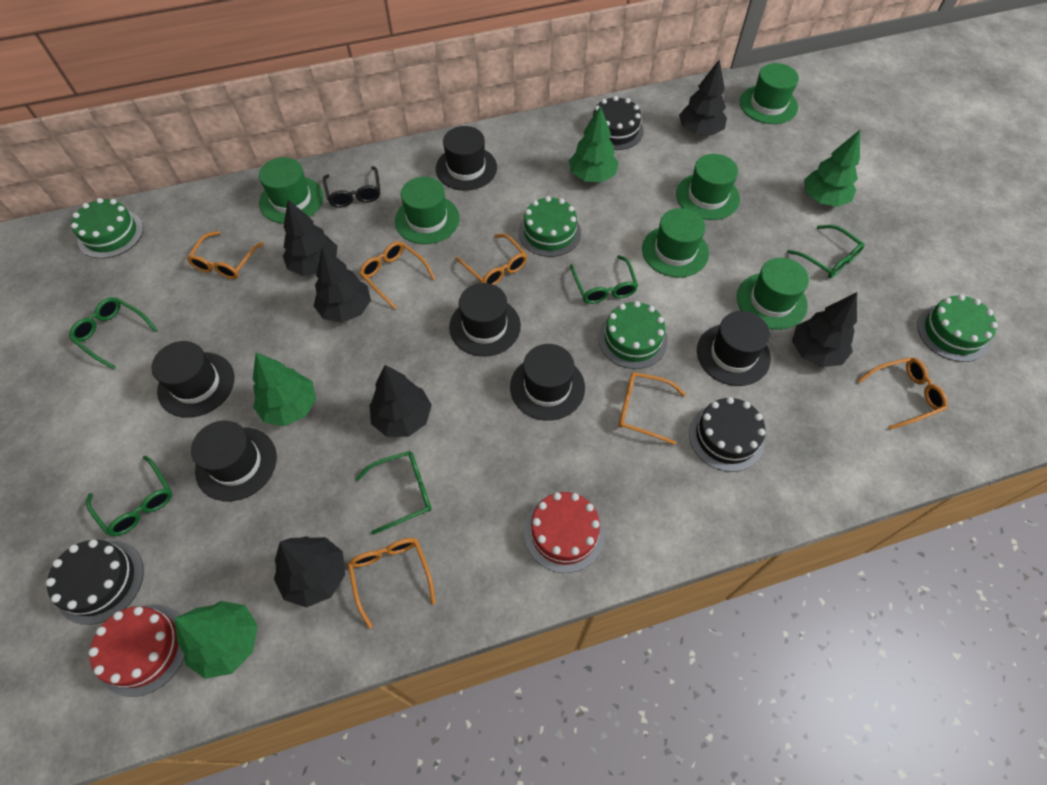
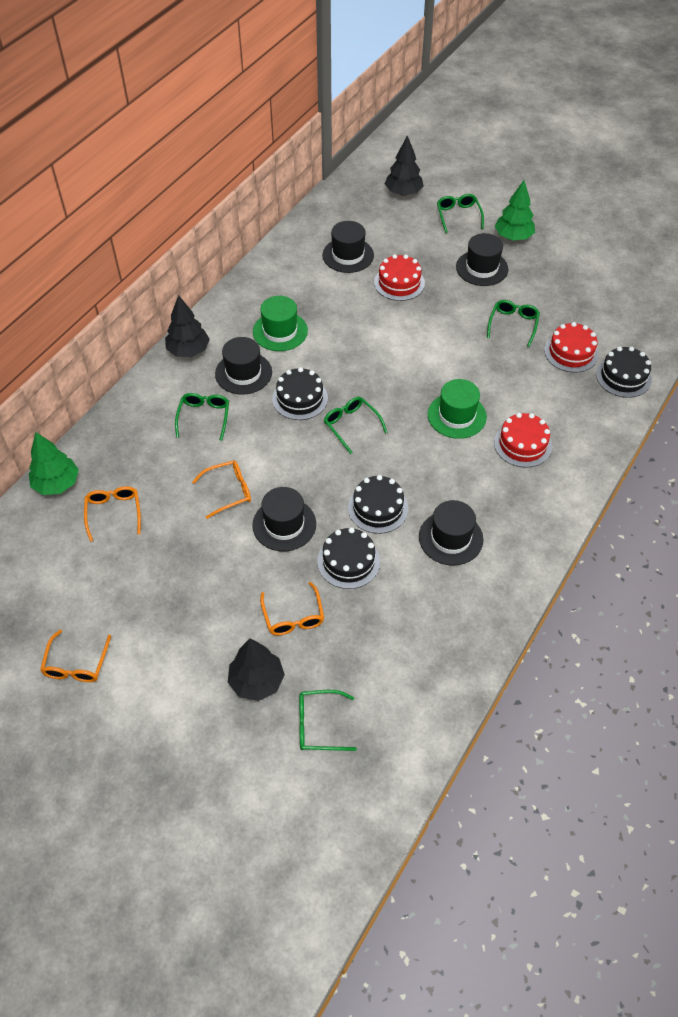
black cake: [46,540,144,625] [587,96,643,150] [689,397,766,472] = 3 -> [272,367,328,420] [317,527,380,589] [348,475,408,534] [596,347,652,398] = 4
black glasses: [323,166,380,208] = 1 -> none = 0
black hat: [151,341,234,418] [191,421,277,501] [436,126,497,191] [449,283,521,356] [510,344,585,421] [697,311,771,386] = 6 -> [215,337,272,395] [252,487,316,551] [322,221,374,273] [419,500,483,566] [456,233,508,286] = 5
black tree: [274,536,345,608] [283,199,337,276] [313,246,371,323] [370,365,432,437] [679,59,727,135] [792,292,857,367] = 6 -> [165,295,210,357] [228,638,285,701] [385,135,423,196] = 3
green cake: [71,198,143,259] [518,196,581,257] [598,301,668,369] [917,294,998,362] = 4 -> none = 0
green hat: [259,157,324,224] [395,177,460,244] [642,208,709,277] [676,154,740,220] [737,258,809,330] [740,63,799,124] = 6 -> [253,296,308,351] [428,379,487,439] = 2
green tree: [174,601,258,679] [253,353,316,426] [569,106,619,182] [804,130,860,207] = 4 -> [29,432,79,495] [495,180,535,240] = 2
orange glasses: [187,231,264,279] [348,538,436,629] [359,241,435,309] [455,234,527,285] [618,372,686,445] [857,357,948,430] = 6 -> [40,630,111,682] [84,486,141,542] [192,460,251,519] [260,582,324,635] = 4
red cake: [88,604,185,697] [524,492,605,573] = 2 -> [374,254,425,301] [494,413,552,468] [544,322,598,373] = 3

